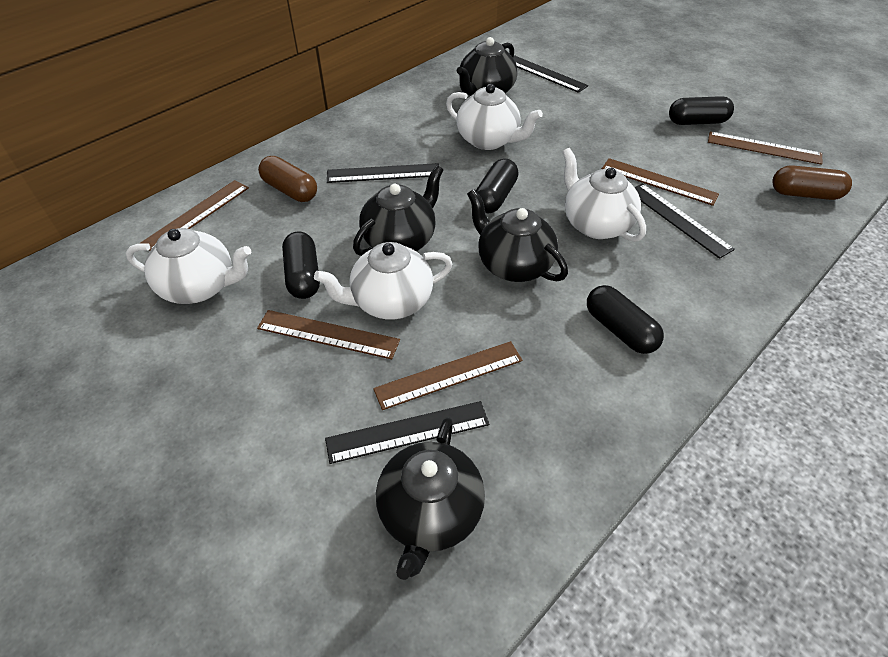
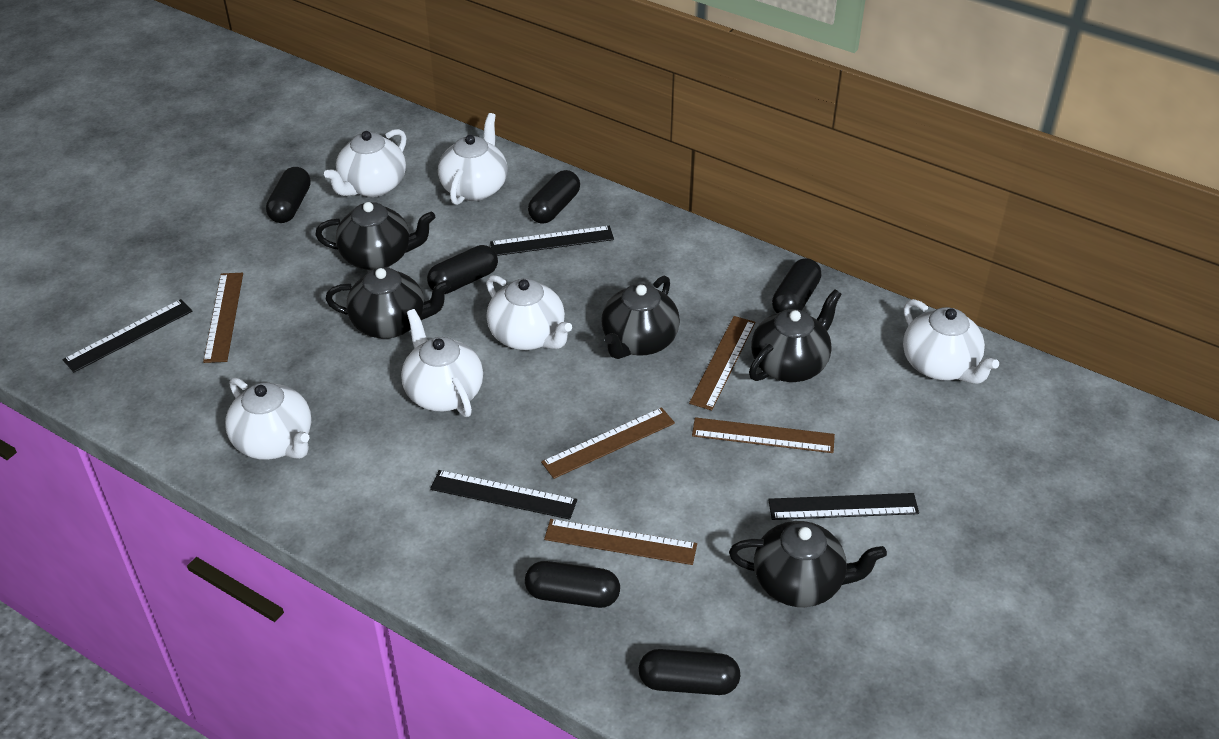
black capsule: [282,232,320,299] [476,159,519,213] [587,285,664,354] [669,96,734,125] = 4 -> [266,167,311,223] [427,245,498,294] [525,561,620,608] [528,170,580,224] [639,649,740,695] [772,258,821,313] = 6
black teapot: [353,165,444,256] [376,417,485,580] [457,37,517,96] [467,189,568,282] = 4 -> [315,202,435,270] [325,267,451,339] [601,276,680,359] [729,521,887,607] [749,289,841,382] = 5
brown capsule: [258,156,317,202] [772,165,852,200] = 2 -> none = 0
white teapot: [126,228,251,304] [314,242,452,319] [446,84,543,150] [562,148,646,242] = 4 -> [225,377,311,460] [324,129,406,197] [401,309,483,417] [438,113,507,205] [486,275,572,350] [903,299,999,384] = 6

